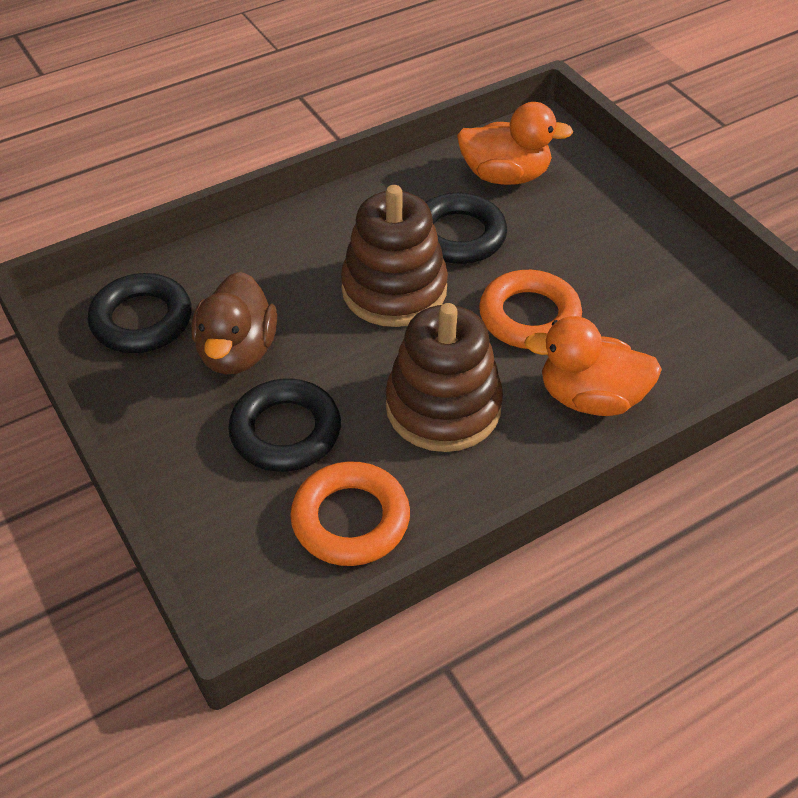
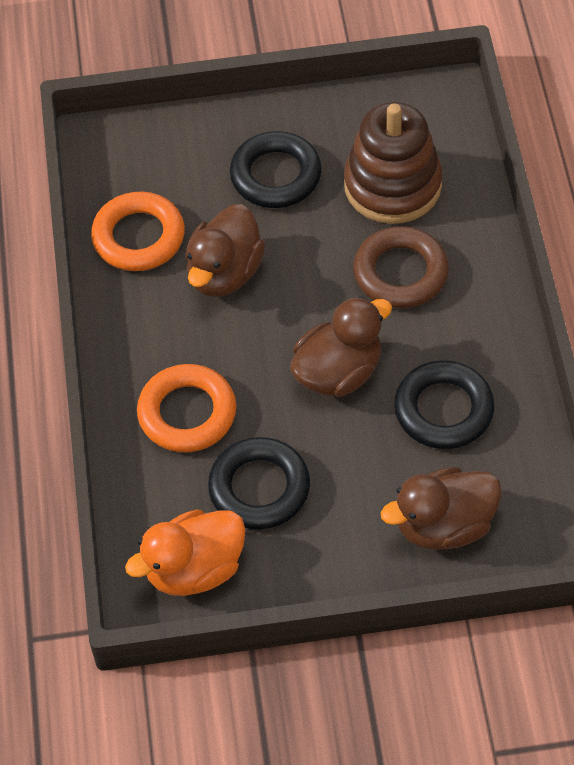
brown duck: [191,272,277,374] = 1 -> [185,204,266,297] [290,296,392,397] [381,467,502,550] = 3
brown ring: none = 0 -> [353,226,449,308] = 1
brown stacking toy: [341,185,448,327] [385,303,503,452] = 2 -> [344,102,442,224] = 1
orange duck: [457,102,573,185] [524,316,662,416] = 2 -> [125,509,246,596] = 1

